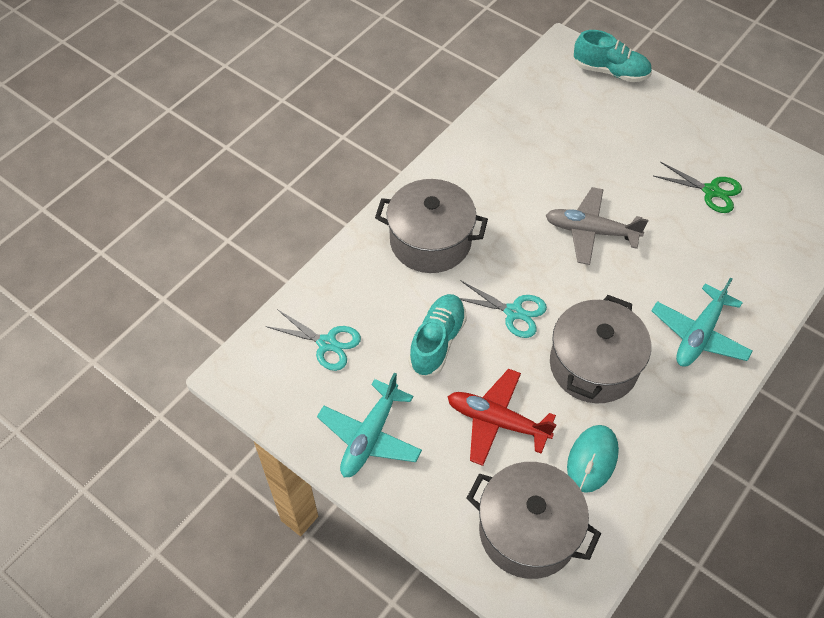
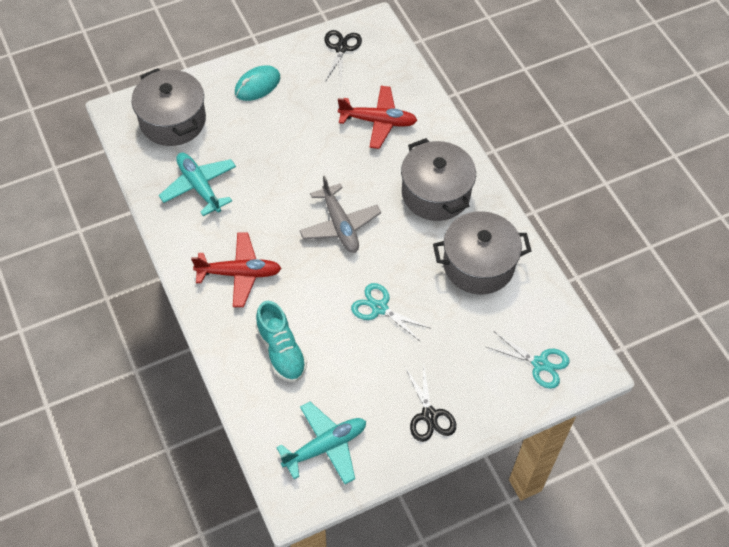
black scissors: none = 0 -> [324,30,362,83] [405,363,456,442] = 2
green scissors: [654,162,742,213] = 1 -> none = 0
red plane: [448,369,557,466] = 1 -> [191,232,282,307] [338,86,418,149] = 2
turquoise shoe: [408,294,467,377] [573,30,652,82] = 2 -> [256,301,307,382] = 1

